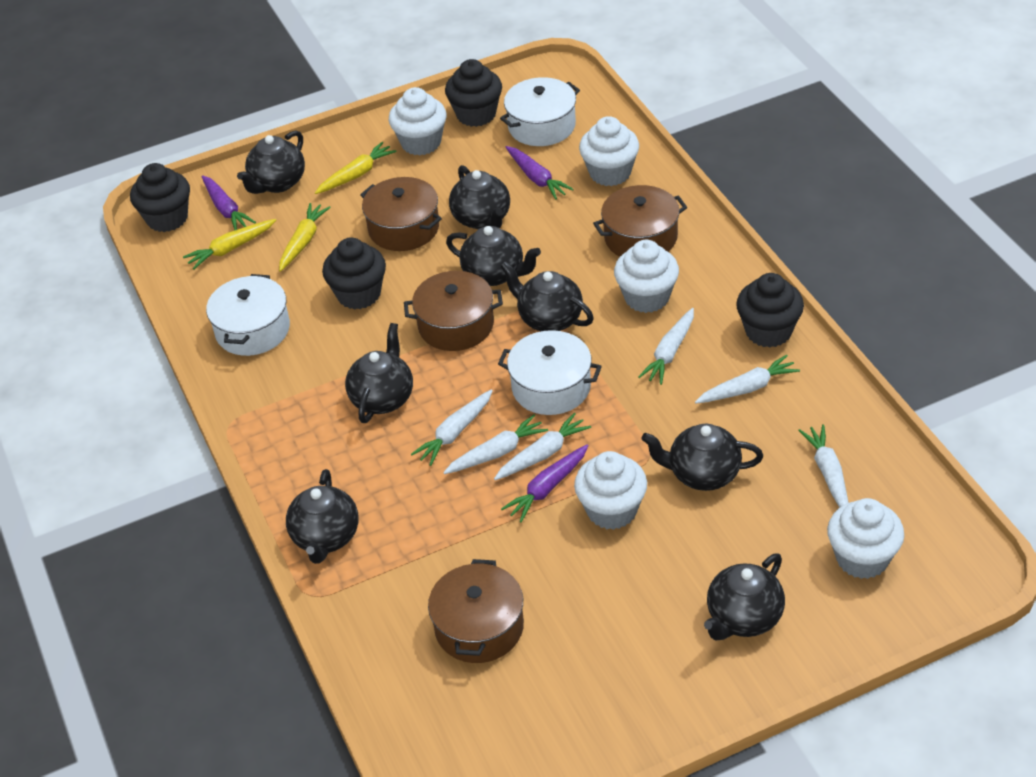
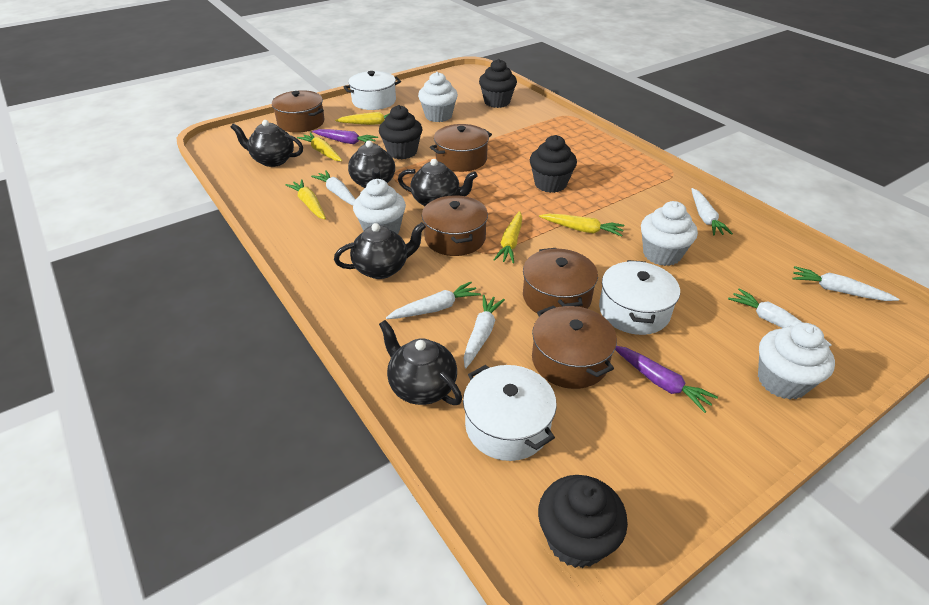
black teapot: [237,130,305,194] [286,469,359,564] [345,323,413,423] [446,226,541,286] [449,165,510,229] [500,261,594,331] [641,423,763,491] [704,554,785,640] = 8 -> [231,120,303,167] [334,222,426,279] [348,141,395,188] [379,320,462,405] [398,159,477,206] = 5
brown pot: [360,177,442,251] [404,271,503,351] [428,559,524,663] [593,185,687,257] = 4 -> [272,90,325,133] [422,195,488,256] [430,124,492,172] [523,248,598,315] [532,305,617,389] = 5
purple carrot: [202,175,256,230] [501,444,589,522] [506,146,574,200] = 3 -> [312,129,378,144] [615,346,718,413] = 2
white cupcake: [389,87,446,156] [574,451,647,530] [579,116,639,186] [614,240,679,313] [827,498,904,579] = 5 -> [353,179,406,234] [418,72,458,122] [641,201,698,266] [758,323,835,400] = 4
yellow carrot: [183,219,276,269] [279,203,331,272] [315,142,397,194] = 3 -> [285,179,326,219] [297,132,342,161] [335,112,390,125] [494,211,522,264] [539,214,624,237] = 5

